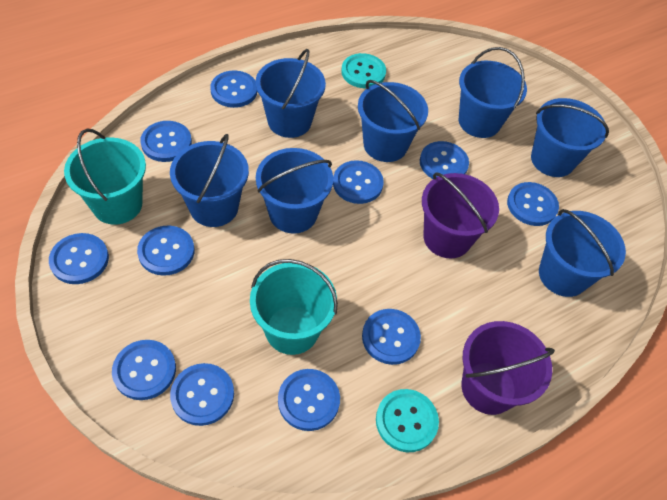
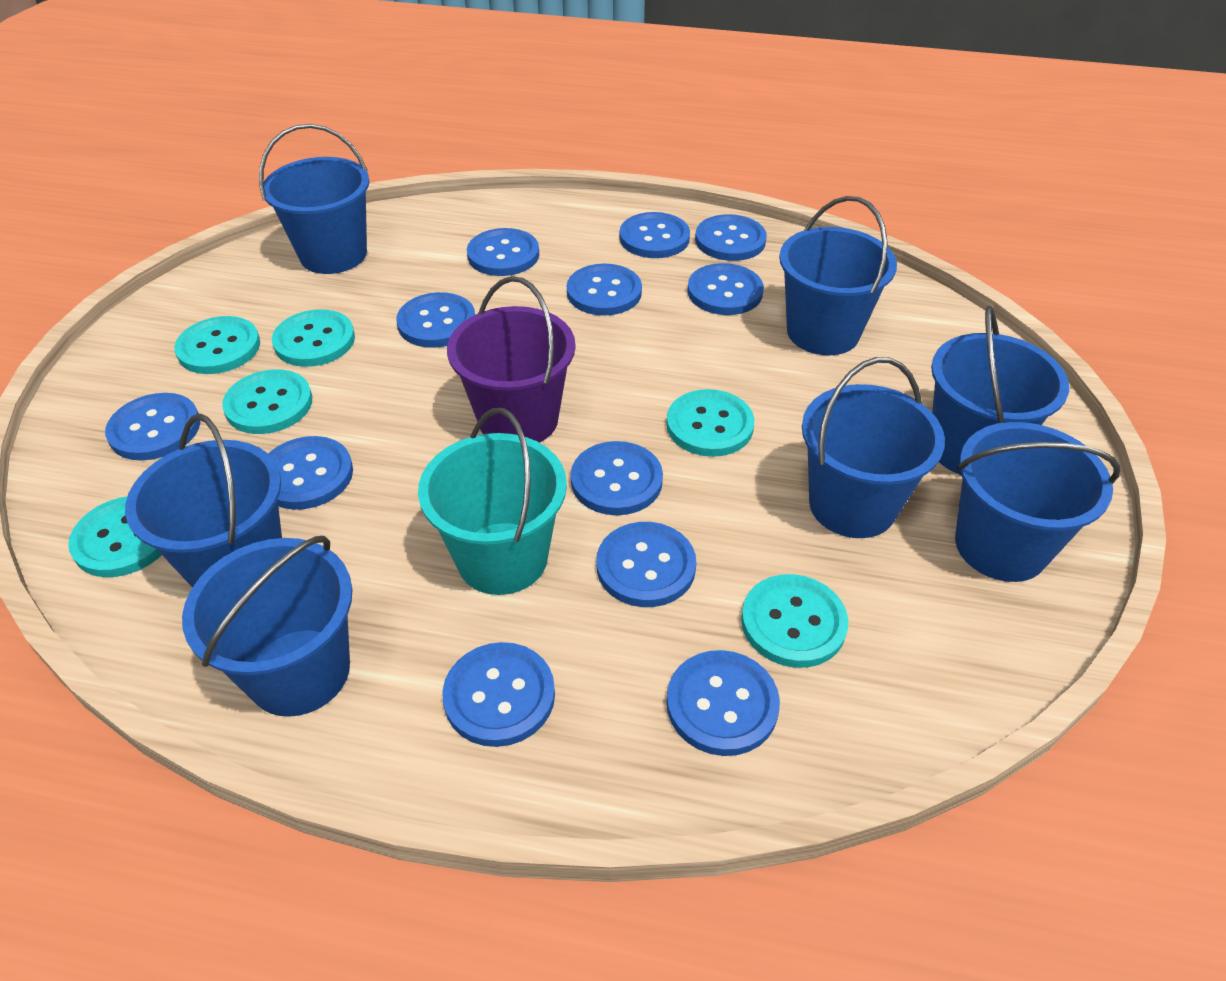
blue button: [49,233,109,284] [112,340,176,400] [137,226,194,276] [140,121,192,162] [170,363,234,426] [210,71,257,108] [278,369,340,431] [333,160,384,204] [362,309,421,365] [420,141,469,179] [507,182,559,226] = 11 -> [105,393,200,461] [268,436,353,510] [396,292,475,348] [442,642,555,747] [467,228,539,276] [567,264,642,316] [571,441,663,515] [597,522,696,607] [620,212,690,258] [666,650,780,756] [688,263,763,315] [695,214,767,261] = 12
purple bucket: [422,172,499,258] [461,321,555,415] = 2 -> [447,276,576,443] = 1
turquoise bucket: [64,129,146,225] [250,259,338,355] = 2 -> [418,408,567,595] = 1
turquoise button: [341,53,386,88] [376,389,439,452] = 2 -> [68,496,161,577] [174,316,260,374] [222,369,312,434] [272,309,355,367] [667,389,754,457] [741,574,848,668] = 6

